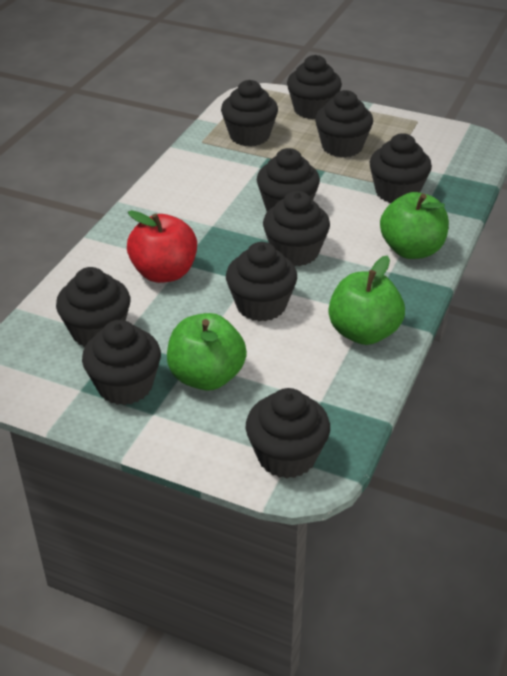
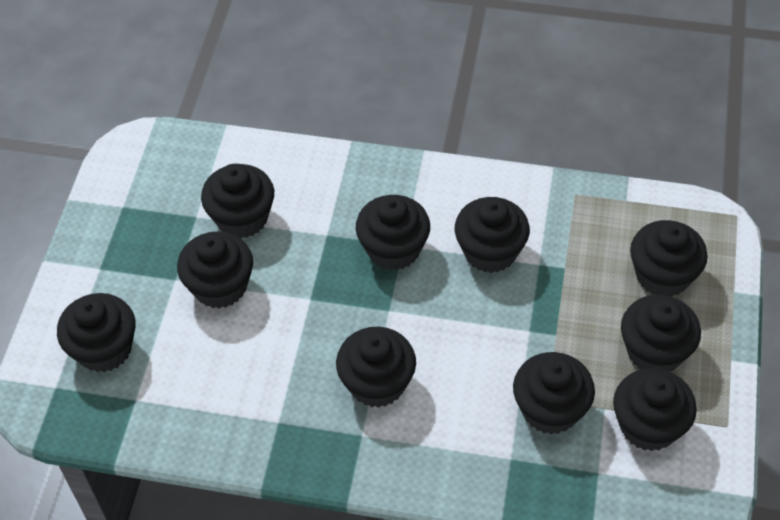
green apple: [167,313,247,391] [329,256,405,345] [380,192,449,259] = 3 -> none = 0
red apple: [127,210,197,283] = 1 -> none = 0

